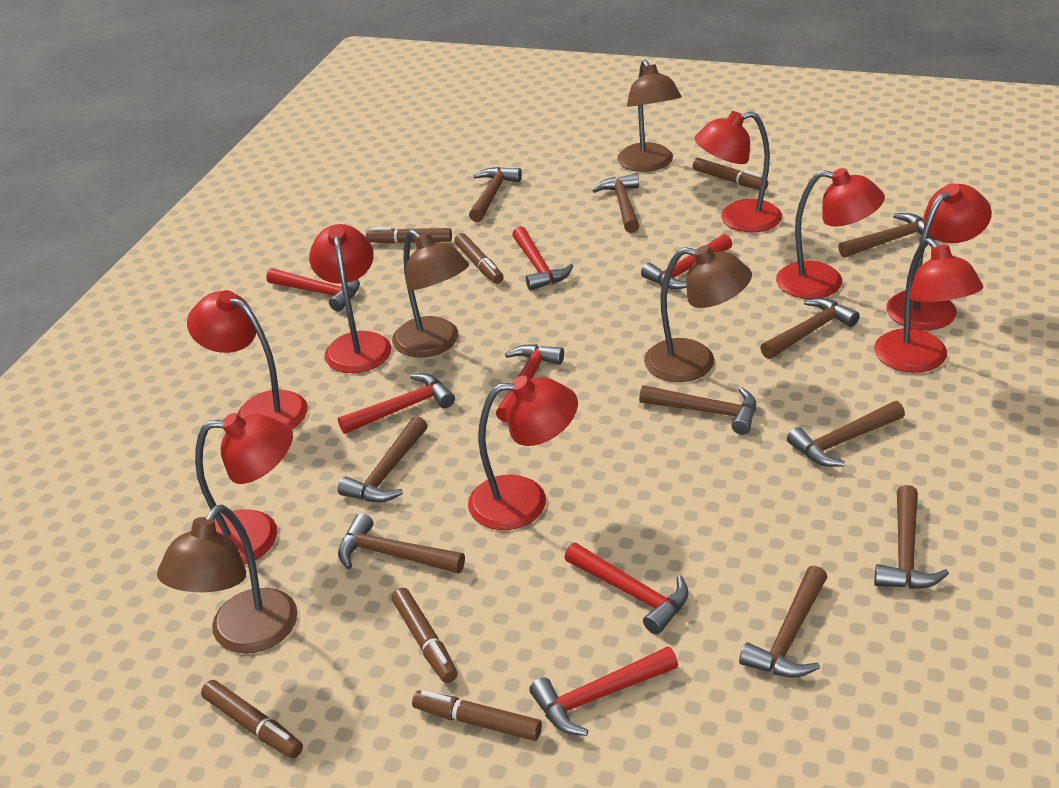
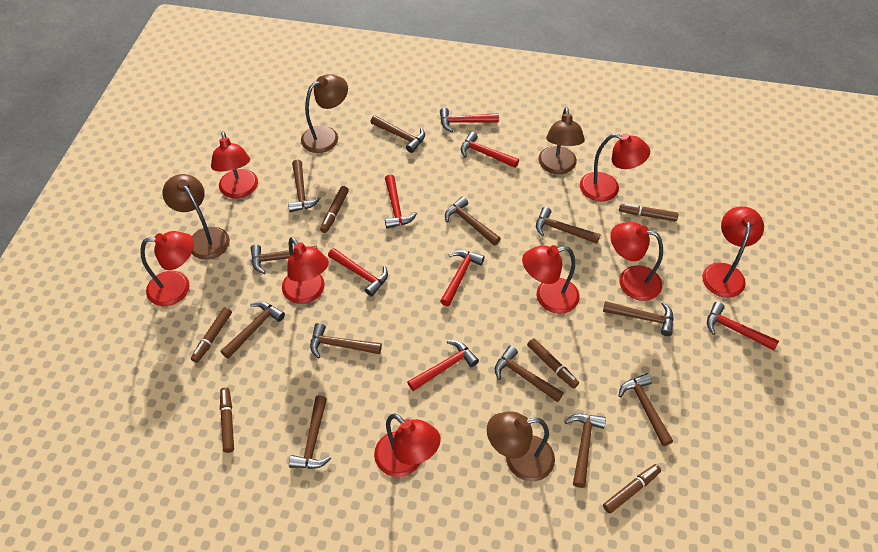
brown hammer: [338,416,428,502] [338,513,465,574] [469,167,522,222] [592,174,640,233] [639,385,756,435] [739,566,827,678] [760,298,860,359] [787,401,905,467] [838,213,936,257] [874,485,949,589] = 10 -> [221,301,285,359] [250,244,317,274] [288,160,321,212] [289,395,331,469] [310,323,382,359] [370,115,425,153] [445,196,501,246] [495,346,564,402] [536,207,601,244] [565,414,606,488] [603,301,674,336] [618,373,673,446] = 12

